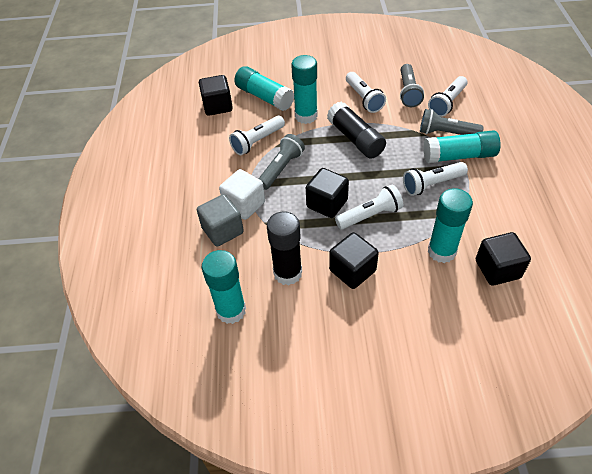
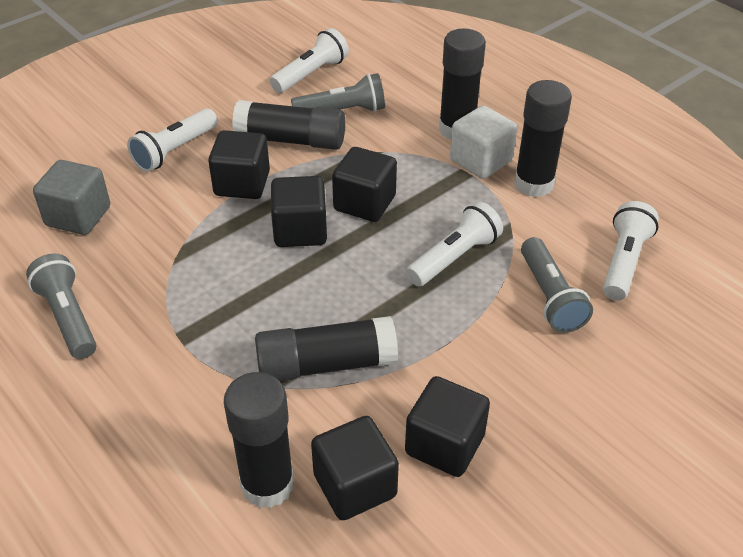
black cube: [199,75,233,116] [306,168,349,218] [329,232,379,289] [476,232,531,286] = 4 -> [208,130,270,199] [271,176,327,247] [311,416,399,520] [332,147,397,222] [405,376,490,477] = 5
black glue stick: [267,211,302,285] [327,102,386,158] = 2 -> [224,372,294,508] [232,100,345,150] [255,316,398,381] [439,28,486,139] [514,80,572,197] = 5
turquoise glue stick: [202,250,246,324] [234,66,294,111] [291,55,318,124] [423,130,501,163] [428,188,473,263] = 5 -> none = 0
white flashlight: [229,116,285,155] [335,185,403,230] [346,72,386,113] [403,162,468,196] [428,76,468,117] = 5 -> [127,108,218,172] [270,28,349,93] [406,202,503,286] [603,201,659,301] = 4

